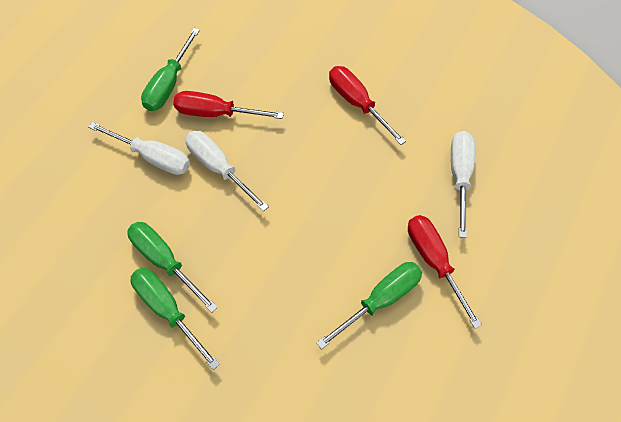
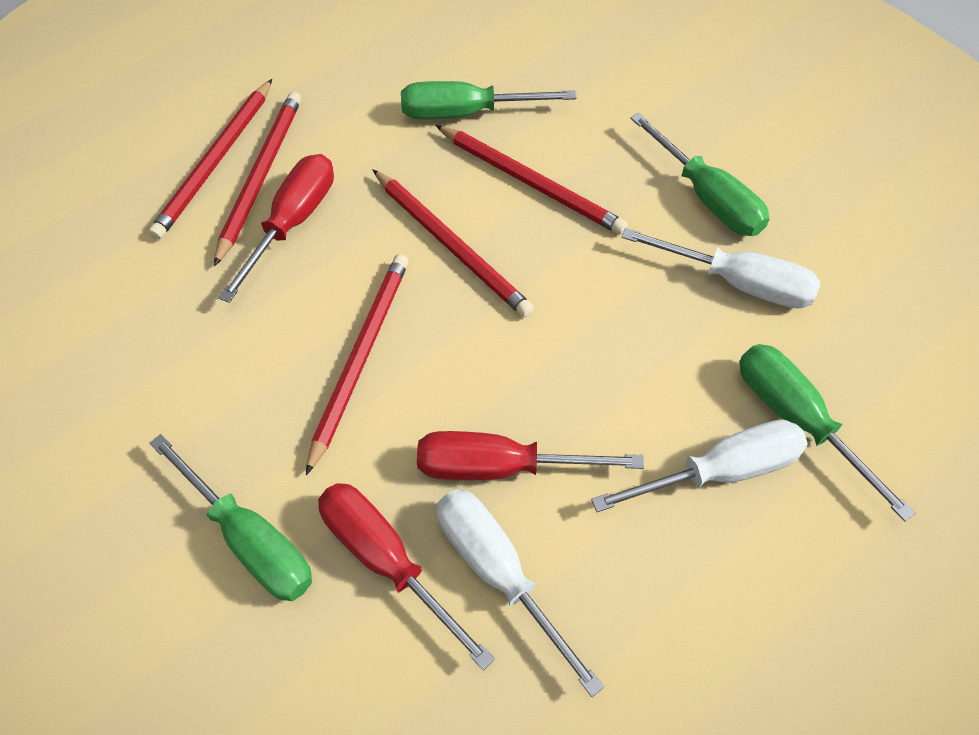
red pencil: none = 0 -> [148,79,272,240] [214,92,301,267] [306,254,409,475] [373,169,534,318] [436,125,628,235] = 5

